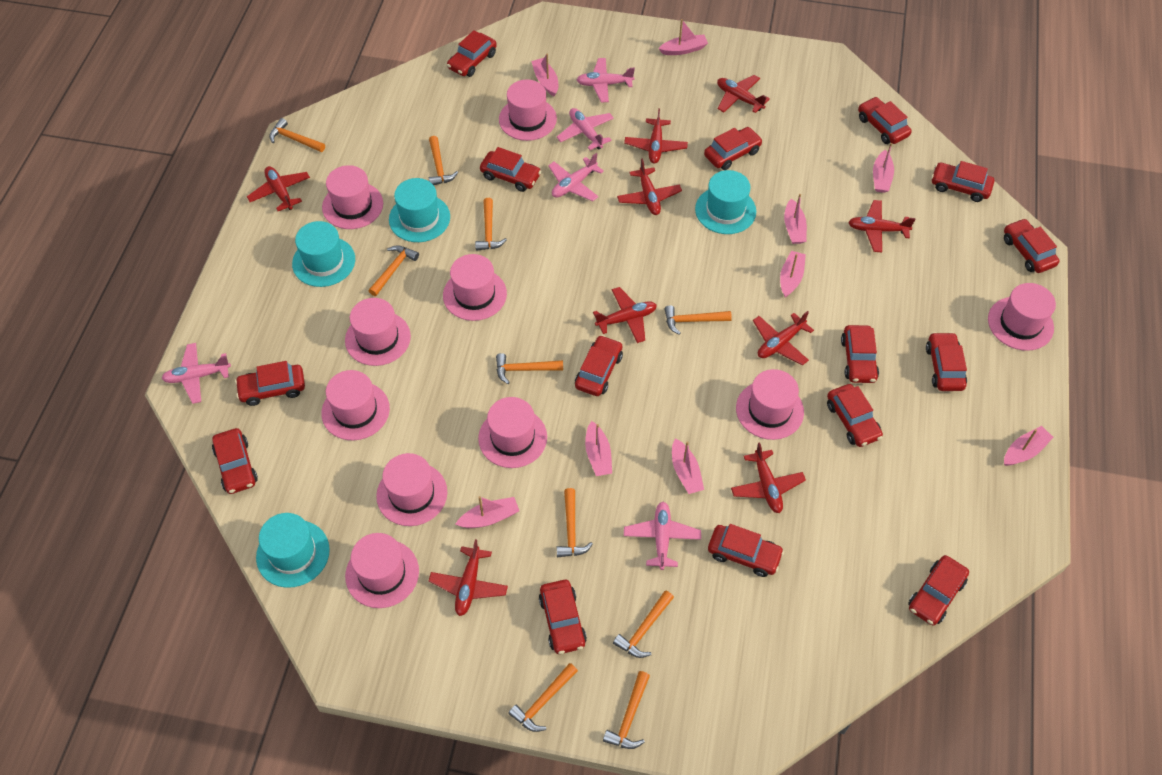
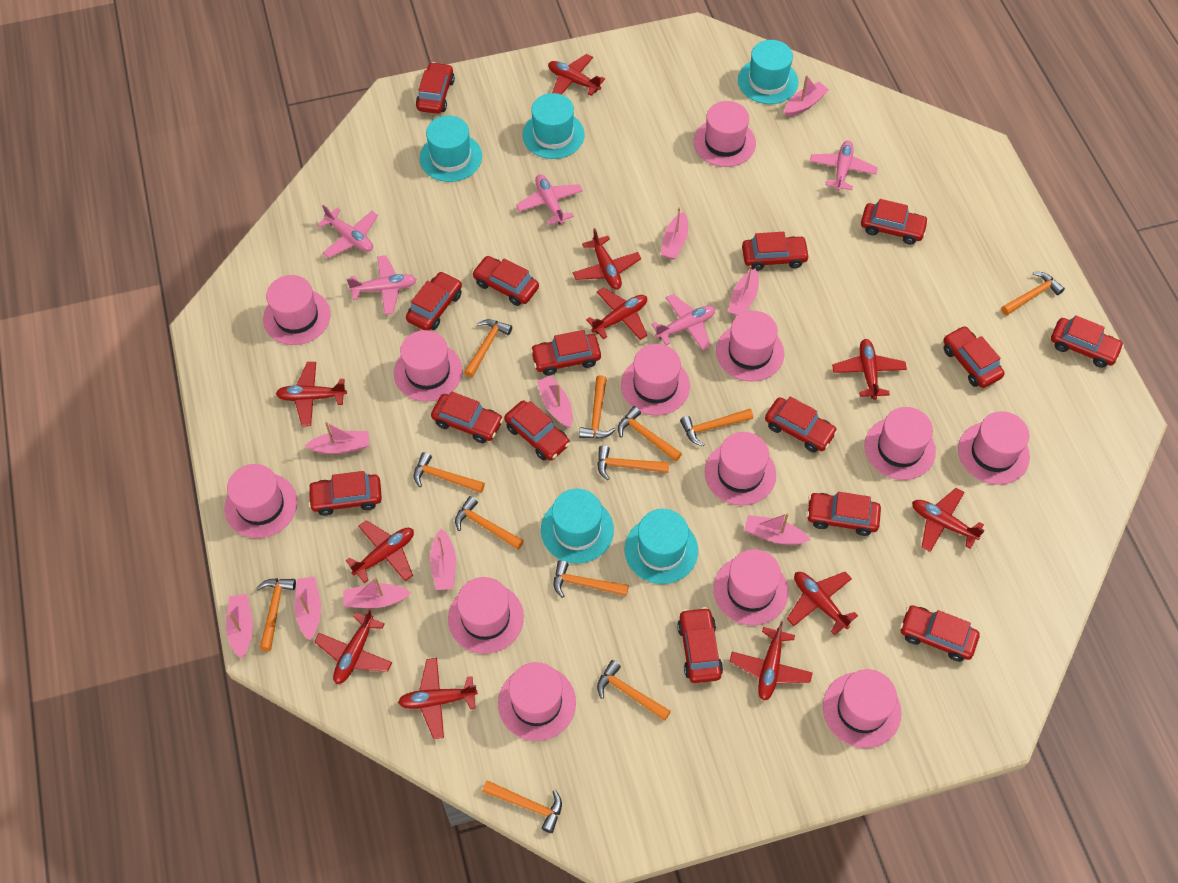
orange hammer: [269,118,325,152] [369,245,419,296] [429,136,458,185] [475,198,507,251] [496,353,563,384] [508,663,578,732] [557,488,593,557] [603,671,650,749] [613,590,674,658] [665,305,732,335] = 10 -> [256,578,296,651] [414,452,485,493] [455,496,524,550] [464,319,512,377] [482,780,562,833] [554,560,629,598] [579,375,615,438] [597,446,669,480] [597,660,671,721] [618,406,682,462] [680,409,753,446] [1001,272,1065,315] = 12
pink boat: [455,496,519,528] [531,53,558,97] [585,421,612,476] [658,19,708,55] [672,438,704,494] [780,251,806,297] [784,194,807,244] [873,143,894,193] [1004,426,1053,466] = 9 -> [226,594,253,659] [295,576,321,641] [305,422,369,454] [343,577,411,608] [430,529,456,590] [537,376,573,428] [661,207,688,260] [728,265,759,316] [744,513,810,545] [784,75,829,117] = 10
pink hat: [321,370,390,440] [322,165,383,229] [345,298,411,366] [345,533,419,608] [376,453,447,526] [443,254,507,321] [478,397,547,468] [499,79,557,141] [736,369,804,440] [988,283,1056,351] = 10 -> [224,464,298,538] [263,275,331,345] [394,330,463,402] [448,577,524,654] [498,662,576,741] [621,344,690,415] [694,101,756,167] [705,432,776,506] [713,549,788,626] [716,310,784,382] [823,669,901,748] [864,407,936,480] [958,411,1030,485] = 13
red plane: [247,166,310,211] [429,539,508,616] [593,287,657,343] [617,159,682,215] [624,108,688,164] [717,75,770,113] [731,442,806,513] [753,311,814,365] [848,200,915,253] = 9 -> [276,362,347,426] [314,608,392,684] [346,520,414,583] [398,658,478,739] [548,54,605,95] [573,228,641,290] [586,287,647,340] [730,622,812,701] [787,572,858,635] [832,339,907,400] [912,488,985,552] = 11
turquoise hat: [256,513,330,588] [292,221,355,287] [389,178,450,242] [695,170,756,234] = 4 -> [419,116,482,182] [522,93,585,159] [541,489,614,564] [625,509,698,584] [738,40,799,104] = 5

